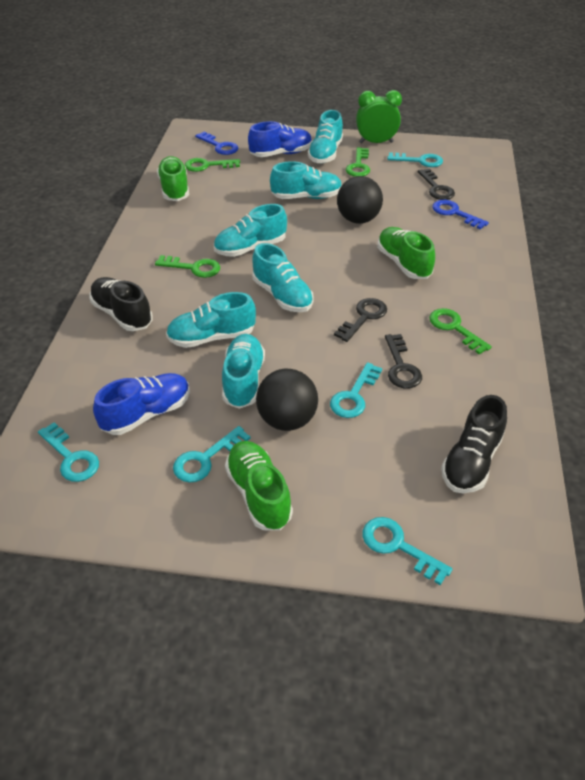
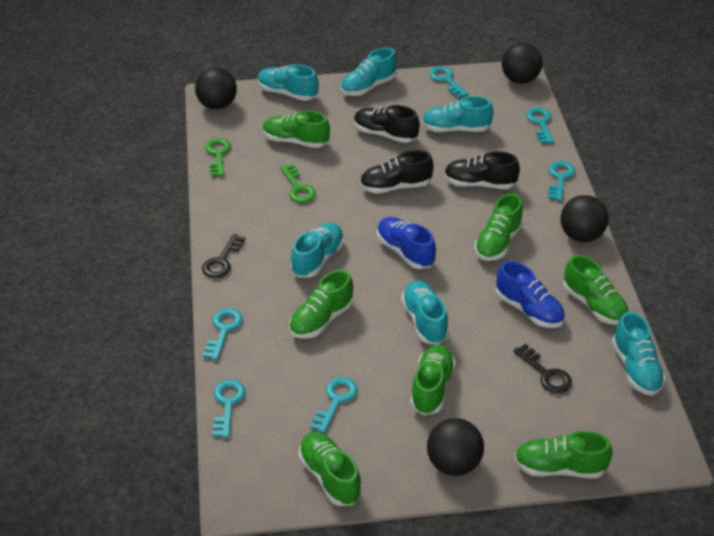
black ball: [256,369,318,431] [337,176,383,224] = 2 -> [195,67,237,109] [427,418,484,476] [502,43,543,84] [560,195,609,242] = 4
black key: [334,298,387,342] [385,334,422,389] [418,169,455,200] = 3 -> [202,234,246,278] [513,343,572,393] = 2
black shoe: [89,277,153,331] [441,395,507,493] = 2 -> [354,105,420,143] [360,150,434,194] [444,151,520,189] = 3
blue key: [195,131,238,155] [432,200,489,230] = 2 -> none = 0
green clock: [356,90,402,144] = 1 -> none = 0
green key: [155,255,220,278] [185,158,240,172] [346,147,370,177] [429,308,492,355] = 4 -> [205,138,231,176] [280,164,316,203] = 2
green shoe: [157,156,189,201] [225,441,293,531] [377,227,435,279] = 3 -> [263,111,330,148] [289,270,354,339] [298,432,362,506] [410,345,456,415] [474,193,523,261] [514,431,613,479] [563,255,629,325] = 7
turquoise key: [38,422,99,482] [173,426,250,483] [330,362,382,418] [363,517,452,585] [387,152,443,167] = 5 -> [203,308,243,360] [212,379,246,438] [310,377,357,433] [429,67,468,98] [526,108,554,143] [548,161,575,201] = 6

